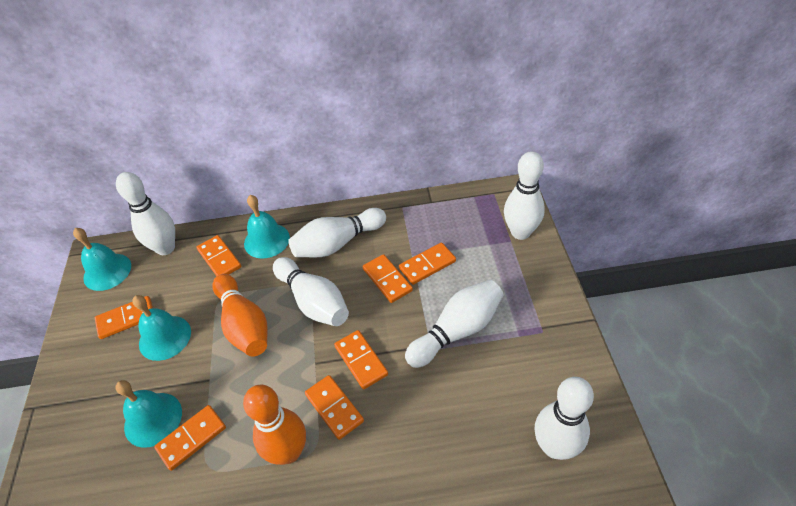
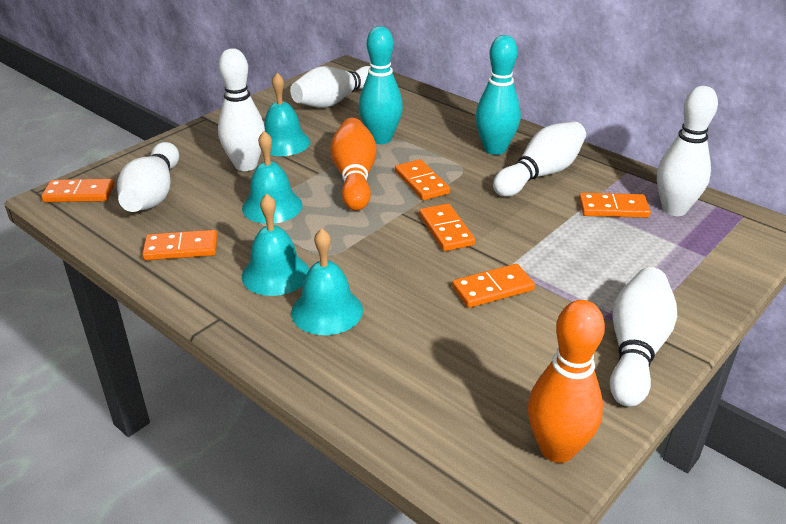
orange domino: [95,296,153,339] [154,405,226,471] [197,235,241,276] [305,375,364,440] [334,330,388,389] [363,254,413,303] [399,242,456,285] = 7 -> [41,179,115,202] [142,230,217,260] [395,159,450,200] [419,204,475,251] [452,264,535,308] [579,193,651,218] = 6
turquoise bowling pin: none = 0 -> [359,26,403,144] [475,35,521,155] = 2

